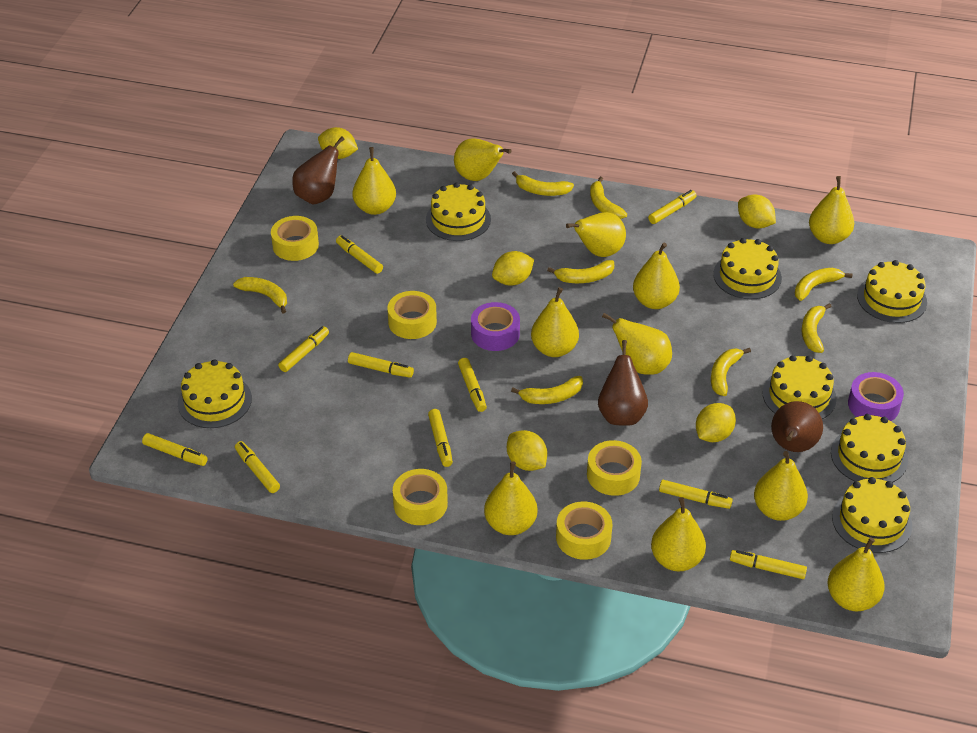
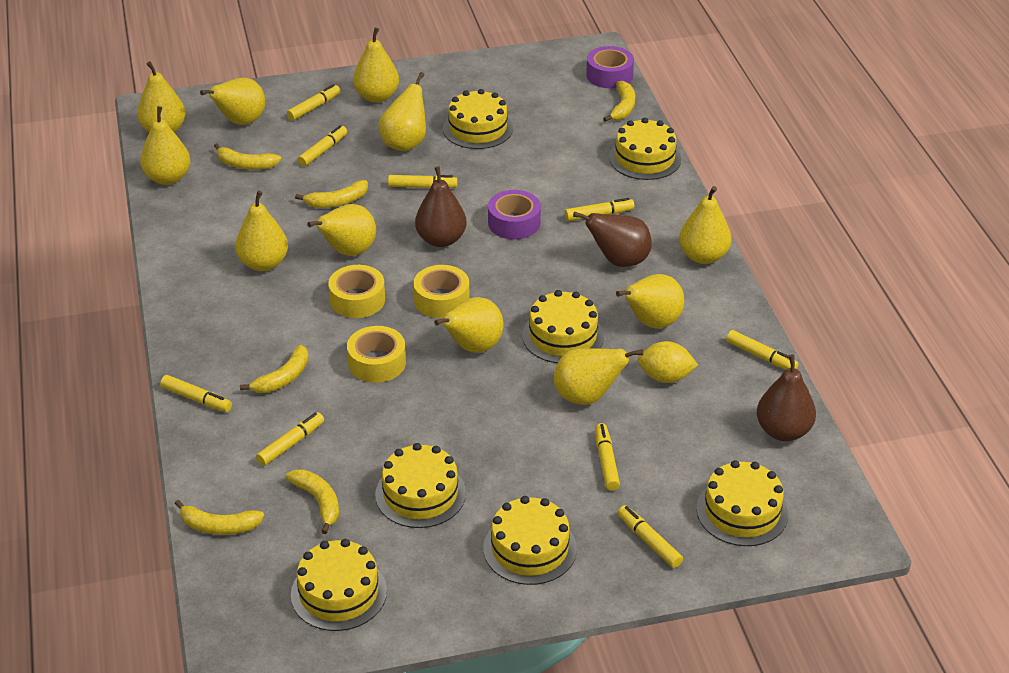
yellow banana: [233,277,287,314] [511,376,583,404] [512,171,574,196] [547,260,614,283] [590,177,627,219] [711,348,751,396] [795,268,852,301] [801,303,832,353] = 8 -> [175,500,264,535] [214,143,281,170] [240,345,309,393] [286,469,339,534] [295,180,368,208] [603,81,635,122] = 6
yellow lemon: [318,127,358,159] [492,251,534,286] [507,430,547,471] [696,403,736,442] [738,195,776,228] = 5 -> [638,341,698,383] = 1
yellow marker: [142,433,208,466] [235,441,280,493] [278,326,329,372] [336,235,383,274] [348,352,414,378] [428,409,453,467] [458,358,487,412] [648,190,697,224] [659,480,733,509] [730,550,807,579] = 10 -> [160,375,232,412] [256,412,324,466] [287,84,340,121] [298,125,347,166] [388,175,457,188] [565,198,634,221] [595,423,620,491] [617,505,683,568] [726,330,798,370] = 9
yellow tape: [271,216,319,261] [387,291,437,339] [393,469,448,525] [556,501,612,560] [587,440,642,496] = 5 -> [328,265,385,318] [347,326,406,383] [413,265,470,318] = 3

